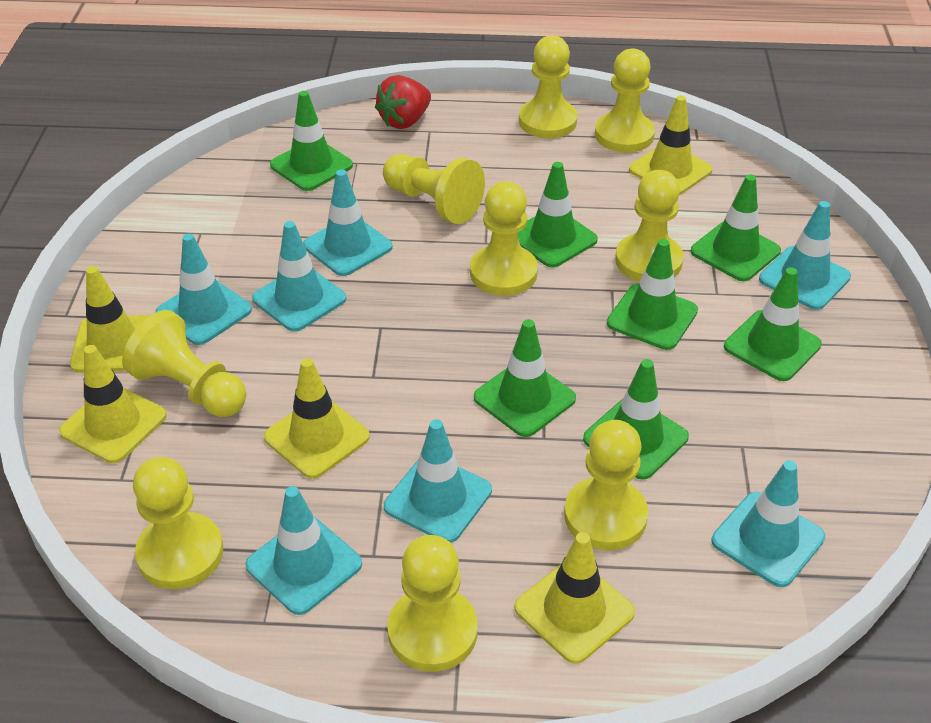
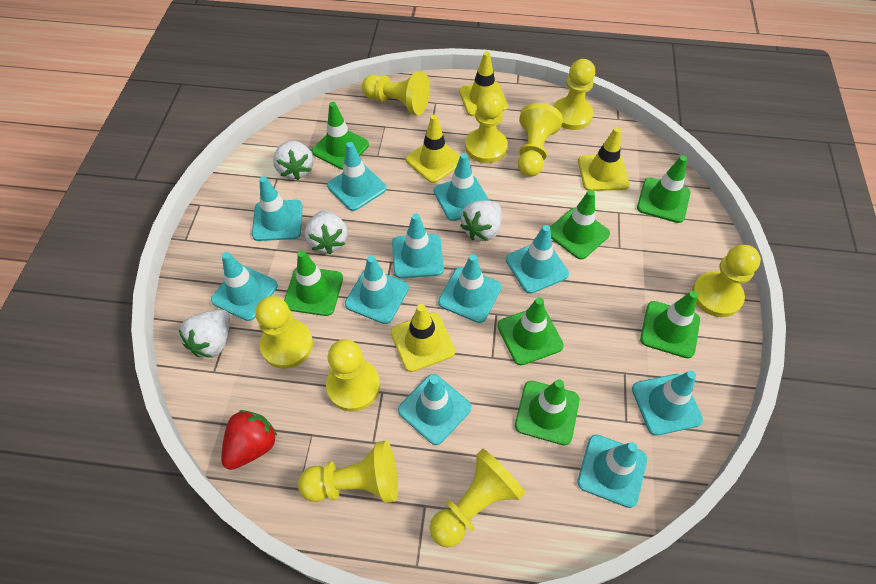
turquoise traffic cone: [156,234,252,345] [245,486,362,615] [252,221,346,332] [303,170,393,276] [384,419,492,543] [712,460,825,587] [759,201,851,310] = 7 -> [211,252,278,321] [252,176,303,241] [327,142,386,211] [345,256,409,324] [392,214,444,278] [398,374,471,445] [433,153,489,221] [438,254,501,323] [506,225,569,294] [577,435,647,508] [632,371,703,436] = 11
white strawberry: none = 0 -> [179,309,230,358] [273,140,314,180] [305,210,348,254] [460,201,502,241] = 4
yellow traffic cone: [59,345,167,463] [70,266,150,373] [264,358,370,479] [514,532,635,664] [629,95,712,195] = 5 -> [390,304,455,372] [406,115,460,183] [459,52,508,116] [578,127,629,191] = 4

